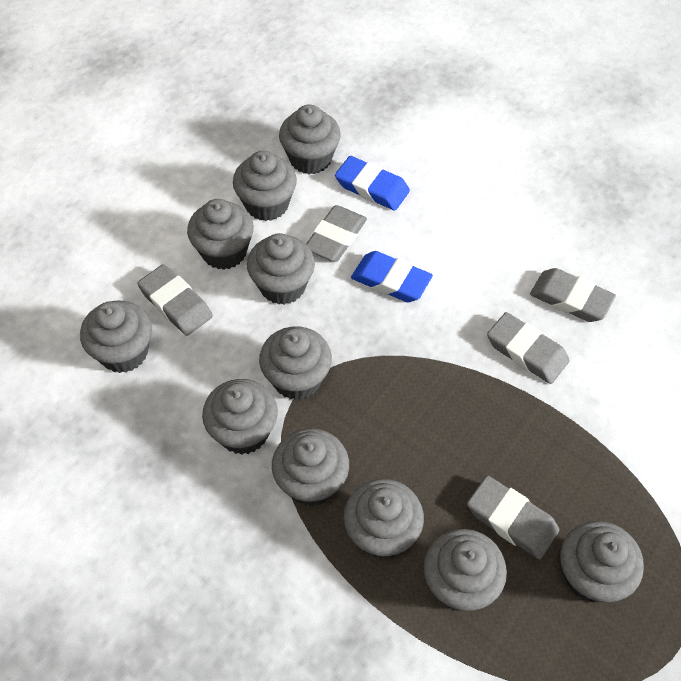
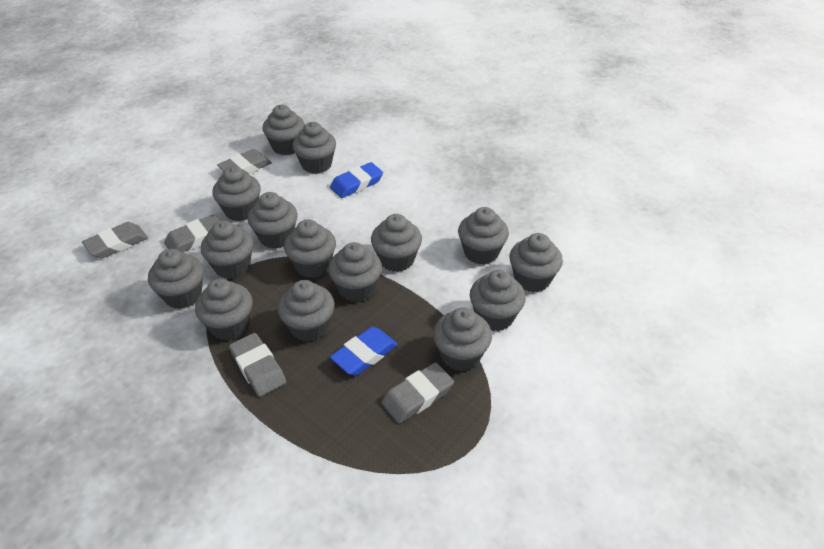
grey cupcake: [80,300,152,373] [187,199,254,270] [202,379,278,455] [233,151,297,221] [247,233,315,305] [259,326,332,400] [272,428,349,506] [279,104,341,174] [344,479,424,559] [424,529,507,611] [560,521,644,603] = 11 -> [148,249,204,309] [195,279,253,340] [201,221,253,279] [212,166,261,221] [248,192,297,249] [262,105,305,155] [278,280,335,342] [284,219,336,278] [292,122,336,174] [328,242,382,302] [371,214,422,272] [433,308,492,371] [458,207,509,264] [470,270,526,331] [509,233,563,292] = 15

